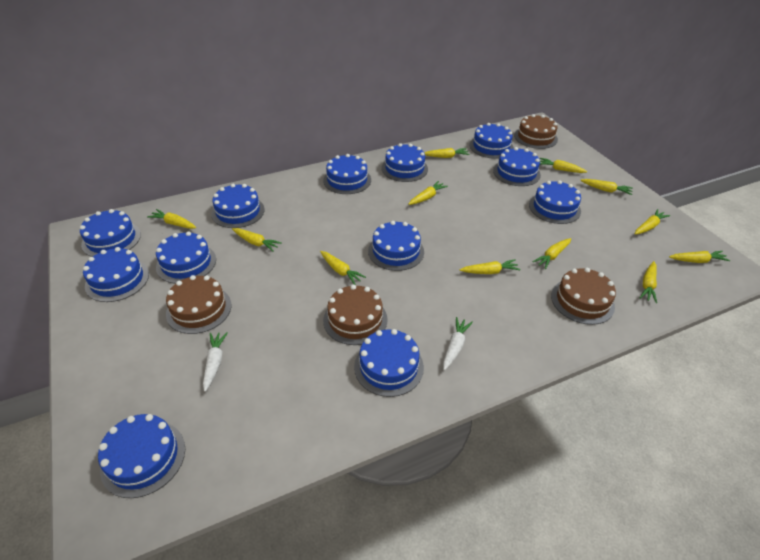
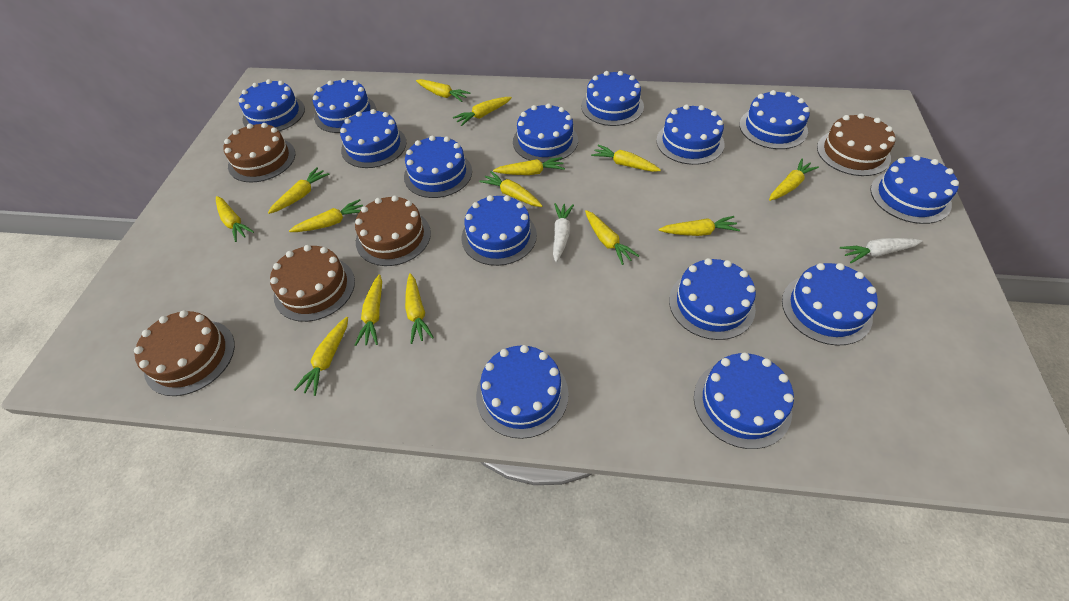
blue cake: [80,209,141,257] [83,247,149,302] [98,414,185,498] [156,231,216,284] [211,184,265,228] [323,154,371,194] [354,329,424,397] [368,221,424,271] [382,143,428,182] [469,123,514,159] [493,147,541,186] [529,180,581,224] = 12 -> [239,79,305,131] [313,78,376,133] [340,109,406,168] [404,135,472,198] [462,195,537,266] [476,345,569,439] [513,103,578,163] [581,71,644,126] [656,104,725,165] [669,258,756,340] [694,353,794,449] [739,90,810,149] [782,263,878,346] [870,155,959,224] = 14
brown cake: [166,275,231,334] [323,285,388,345] [514,114,558,149] [551,268,616,325] = 4 -> [134,310,235,396] [223,123,295,182] [270,245,355,322] [355,196,431,266] [817,113,895,176] = 5
yellow carrot: [147,209,196,229] [232,228,282,252] [320,251,366,285] [408,181,448,205] [424,148,470,158] [460,260,521,274] [532,238,571,269] [540,158,587,173] [580,179,633,195] [635,209,670,234] [640,261,657,303] [669,251,730,263] = 12 -> [216,196,254,242] [268,167,330,214] [289,199,363,232] [294,317,348,396] [355,274,382,346] [405,273,434,344] [416,79,470,102] [453,97,512,126] [479,171,542,207] [493,157,565,175] [585,210,639,265] [591,144,661,172] [658,216,740,236] [769,159,819,201] = 14

